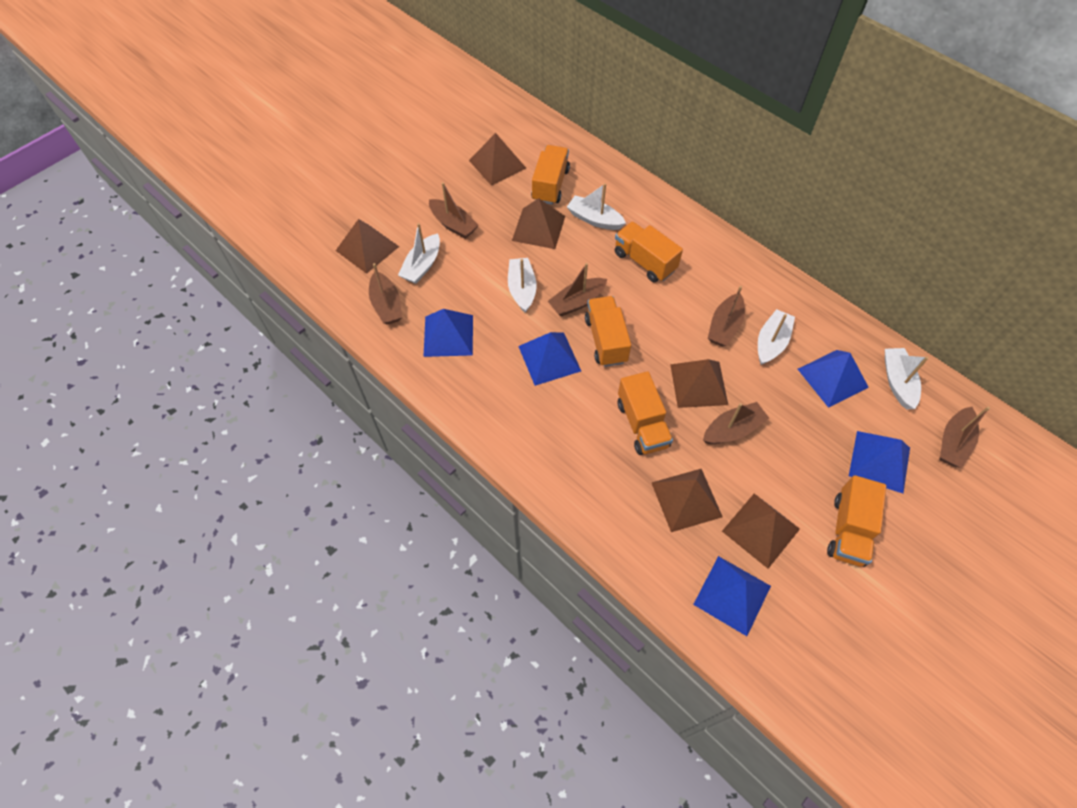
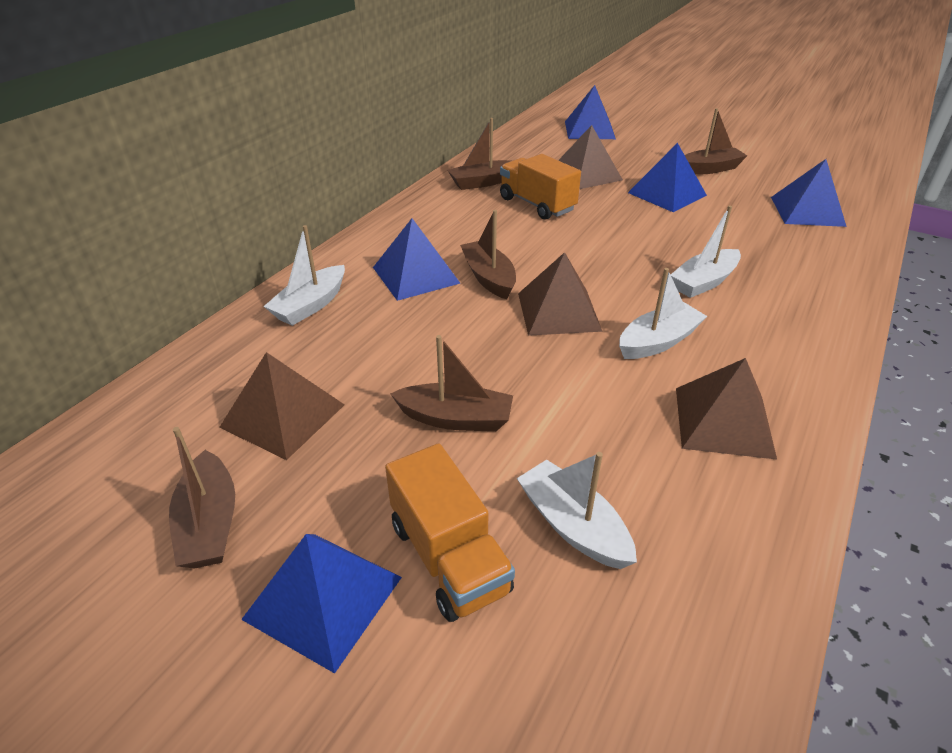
brown boat: [369,263,402,325] [429,182,479,239] [548,263,607,317] [703,402,769,444] [708,286,745,346] [939,407,990,468] = 6 -> [169,427,235,569] [390,335,513,431] [448,118,511,190] [460,210,516,299] [685,108,747,175] = 5
brown pyramid: [336,219,399,274] [469,133,526,186] [512,198,565,249] [652,469,723,532] [670,359,728,408] [722,493,800,569] = 6 -> [219,352,345,460] [518,252,603,336] [558,125,623,189] [676,358,777,460] = 4
orange truck: [531,145,570,205] [585,296,631,367] [615,221,683,282] [618,371,673,455] [827,475,886,567] = 5 -> [385,443,515,622] [500,154,581,220] = 2
white boat: [398,223,440,284] [508,258,537,313] [567,183,626,230] [758,309,795,365] [885,348,928,410] = 5 -> [263,225,345,326] [517,452,637,569] [619,268,707,359] [671,205,741,298] = 4

